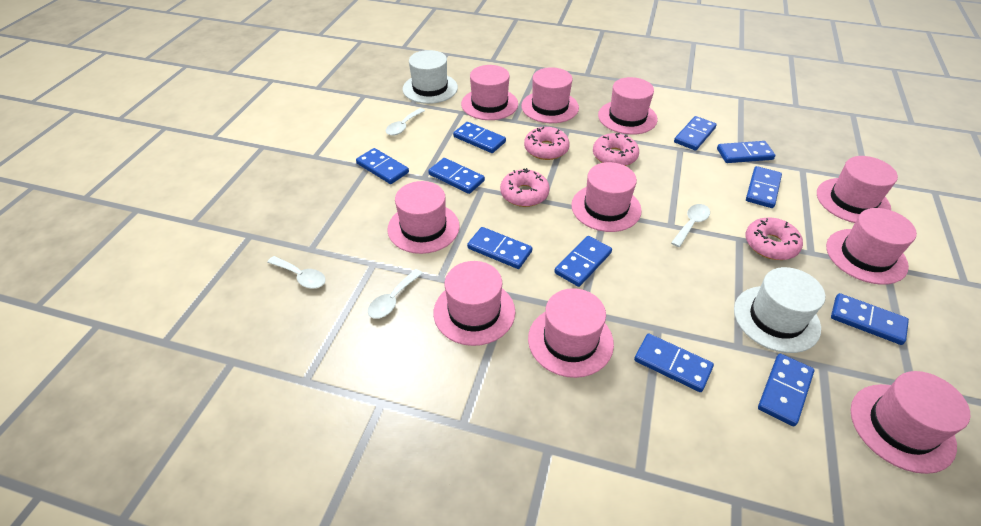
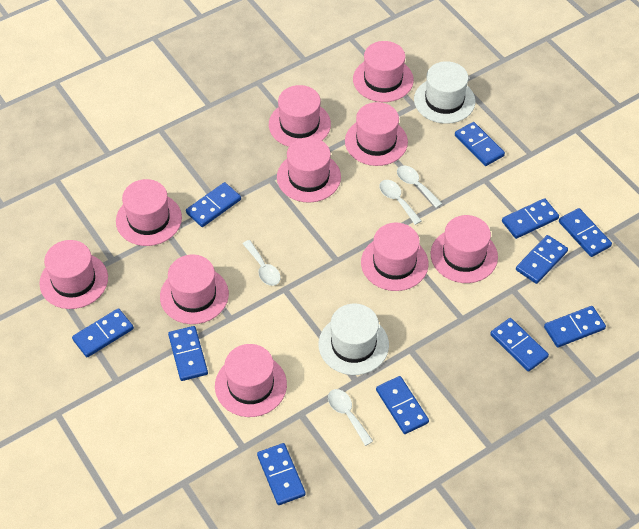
pink donut: [500,168,550,207] [524,127,570,160] [593,133,639,166] [745,218,803,260] = 4 -> none = 0

